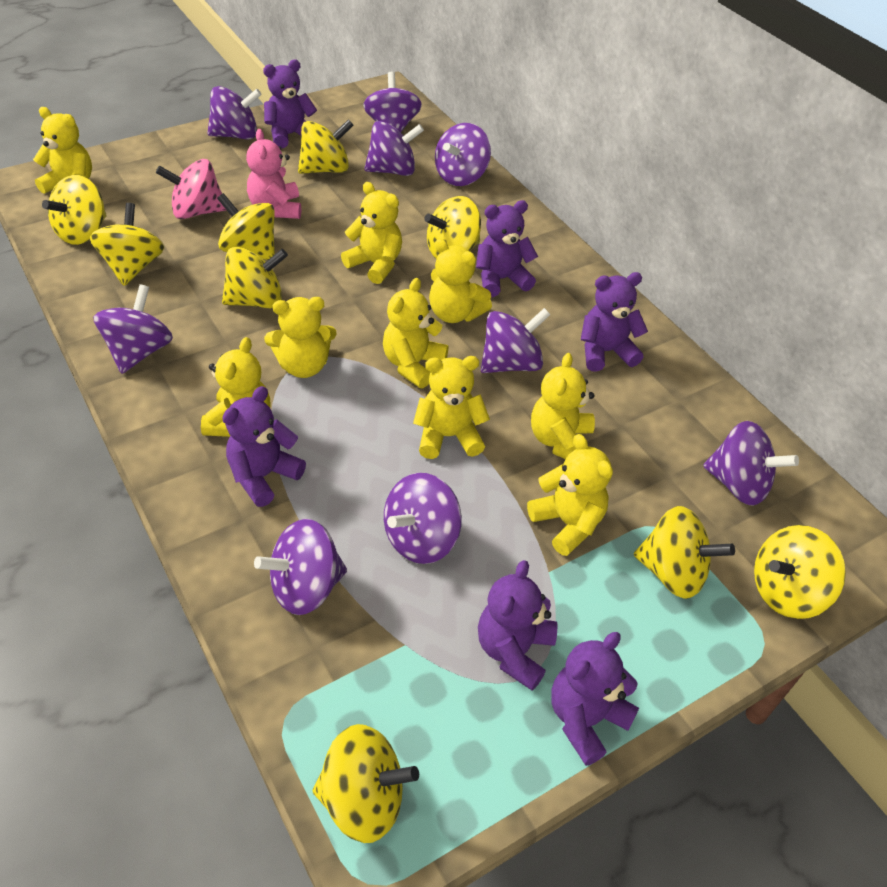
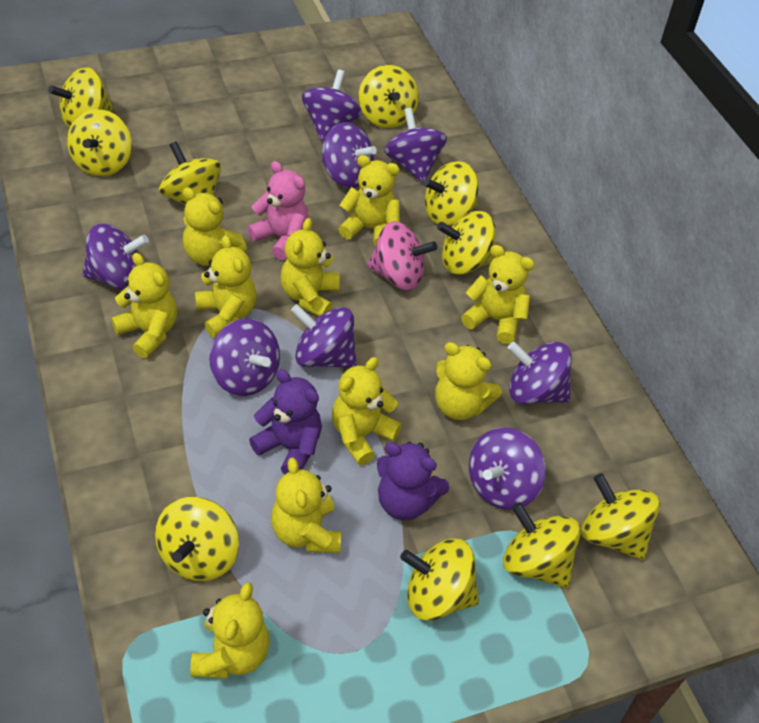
purple spinning top: [93,284,173,374] [208,86,262,140] [254,519,347,615] [363,72,422,132] [364,121,424,176] [384,473,462,564] [435,123,491,186] [481,308,551,373] [703,421,799,506] = 9 -> [82,224,149,290] [209,319,280,396] [291,304,357,368] [302,69,362,141] [322,122,377,188] [384,108,447,183] [469,427,546,510] [508,342,572,404] = 8
purple teddy bear: [222,386,306,507] [263,59,317,148] [476,200,538,297] [478,560,557,691] [551,632,639,766] [581,272,648,372] = 6 -> [249,369,322,474] [377,442,450,520] = 2
yellow spinning top: [42,175,107,245] [90,203,164,286] [217,193,275,260] [222,247,288,309] [298,119,354,174] [313,724,419,843] [424,196,481,259] [634,506,735,599] [754,525,846,619] = 9 -> [48,67,113,128] [67,109,132,177] [155,497,239,581] [159,141,221,205] [359,65,419,128] [400,538,479,621] [423,161,478,226] [437,211,496,275] [503,502,581,588] [582,473,660,560] = 10
yellow teddy bear: [33,107,92,194] [201,337,271,437] [264,297,337,378] [341,182,402,284] [383,278,448,388] [413,356,490,459] [429,239,492,323] [527,434,613,556] [531,353,595,459] = 9 -> [111,253,177,358] [183,187,247,266] [190,582,270,678] [195,235,257,338] [271,458,341,553] [280,218,340,316] [332,357,402,465] [338,155,400,247] [435,342,502,420] [461,245,535,344] = 10

